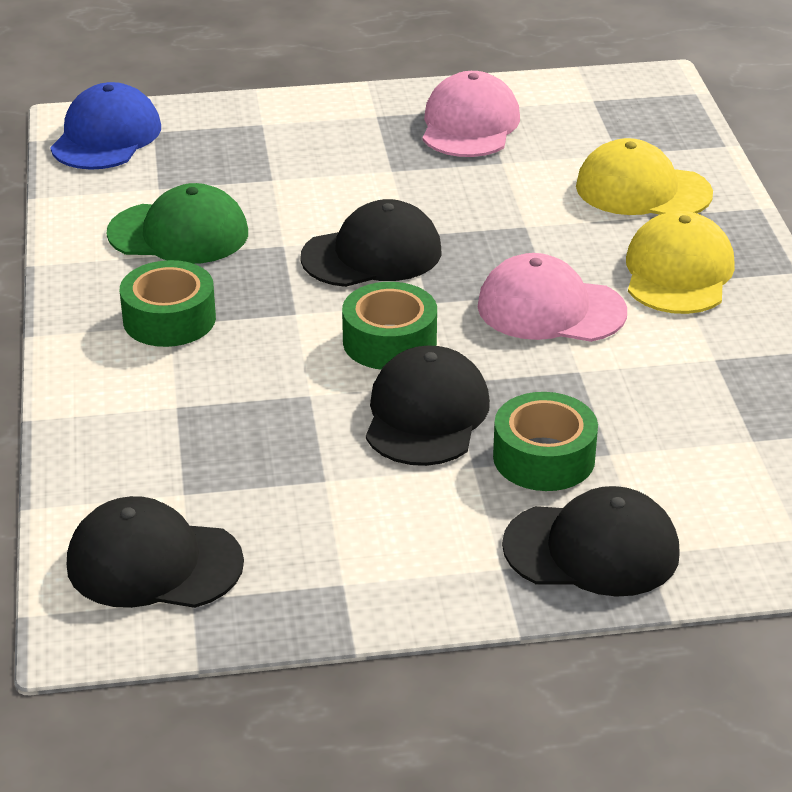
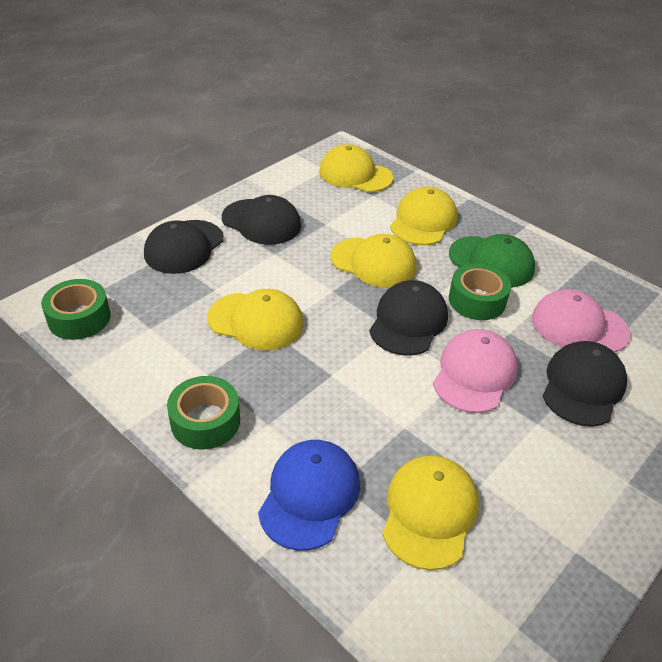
yellow cap: [576,138,713,215] [626,211,735,314] = 2 -> [207,289,304,350] [319,144,393,192] [331,234,417,288] [383,455,479,570] [390,187,457,245] = 5

